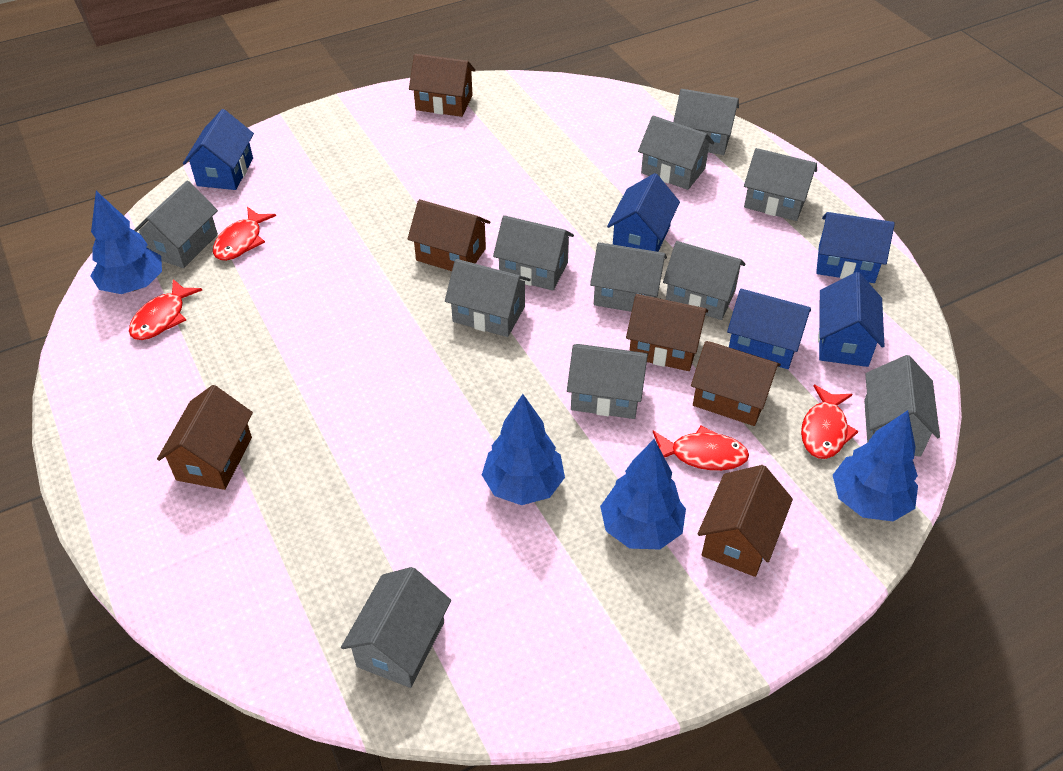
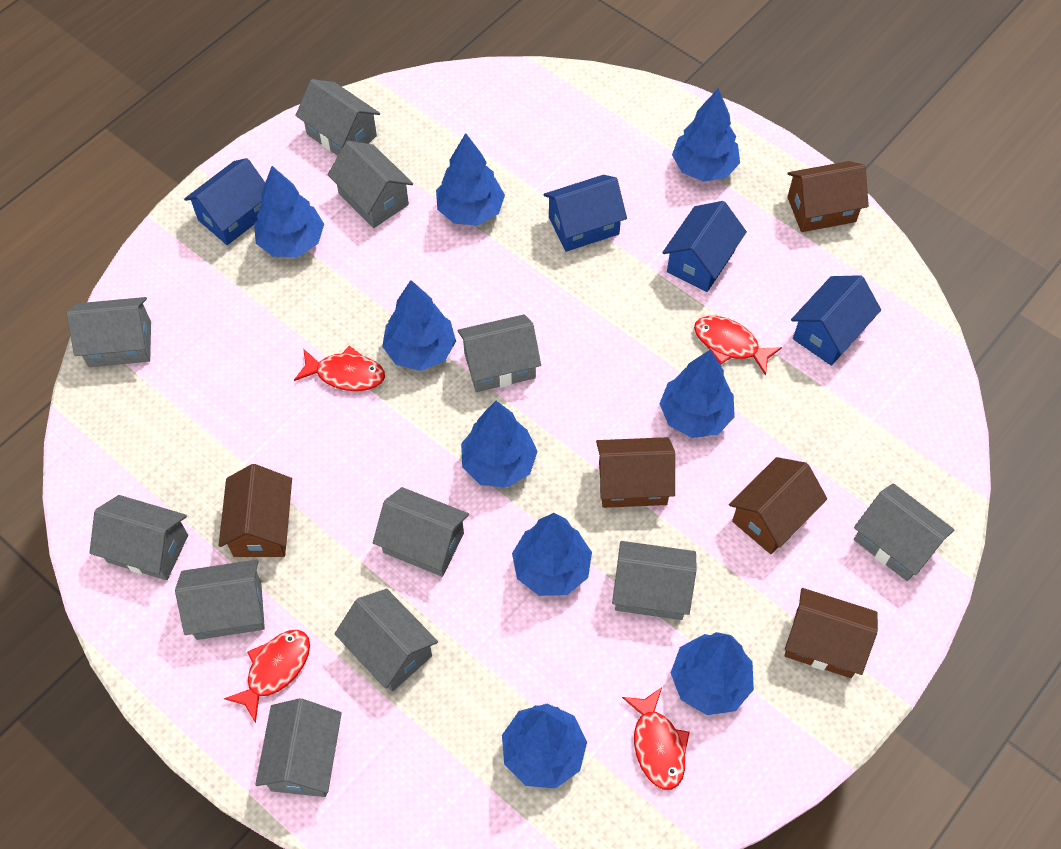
blue house: [183,109,254,190] [607,173,680,252] [727,289,811,369] [816,212,895,283] [818,272,885,367] = 5 -> [184,158,265,245] [543,175,627,252] [662,201,747,292] [791,275,881,366] = 4
blue tree: [91,191,162,294] [482,394,565,505] [600,439,686,549] [833,410,918,521] = 4 -> [254,166,324,257] [382,280,456,371] [436,133,505,225] [461,401,538,488] [502,704,587,788] [512,513,592,596] [659,349,735,438] [671,632,754,715] [672,88,740,182] = 9
brown house: [157,385,253,490] [408,199,490,271] [409,54,476,117] [626,294,708,371] [691,341,781,426] [697,465,793,577] = 6 -> [219,464,292,557] [596,437,675,508] [729,457,827,554] [785,588,878,678] [787,161,869,232] = 5

